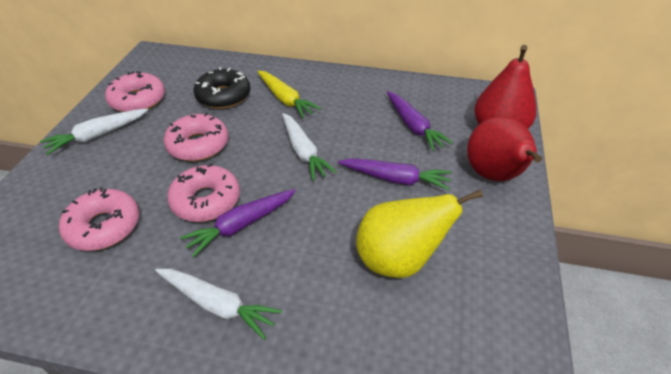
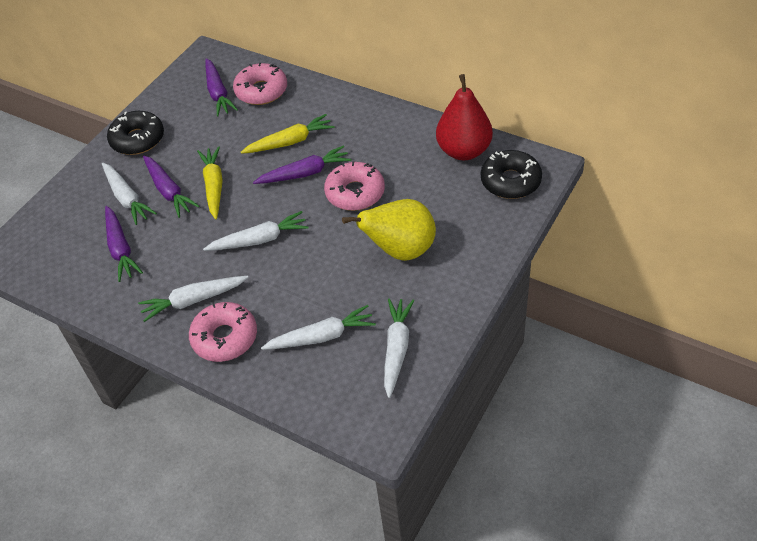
black donut: [193,67,250,109] = 1 -> [107,111,164,155] [481,150,542,199] = 2
pink donut: [59,187,139,251] [105,71,165,112] [164,113,228,161] [167,163,240,222] = 4 -> [189,302,257,362] [233,63,287,105] [324,162,385,211] = 3
purple carrot: [180,189,296,258] [338,158,451,190] [387,91,453,151] = 3 -> [105,206,143,282] [143,156,199,218] [205,58,238,116] [253,145,351,184] = 4
red pear: [467,117,542,181] [474,45,536,129] = 2 -> [436,74,493,160] = 1
white carrot: [40,109,148,155] [155,269,282,340] [282,113,337,181] = 3 -> [102,163,157,225] [138,276,248,322] [203,211,309,251] [261,305,376,350] [384,298,414,398] = 5
yellow carrot: [257,71,321,118] = 1 -> [197,146,223,219] [241,114,334,154] = 2

